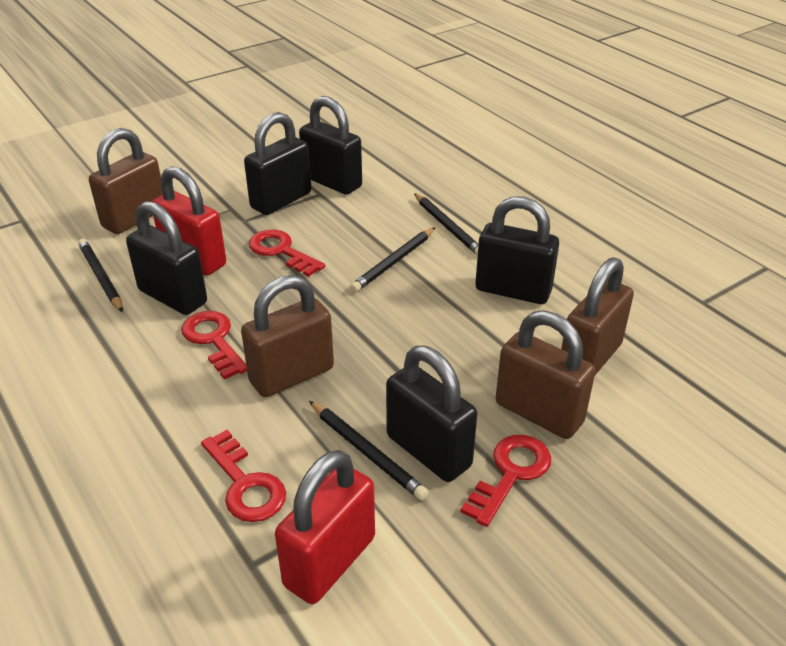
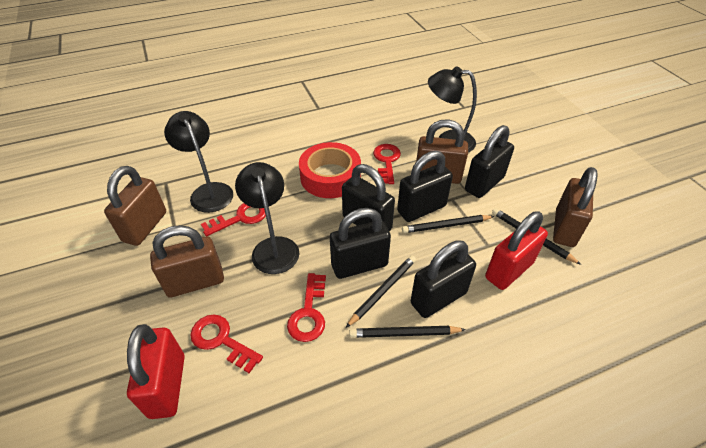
black lamp: none = 0 -> [164,111,233,213] [235,162,299,274] [428,67,477,152] = 3
red tape: none = 0 -> [299,142,361,198] = 1

